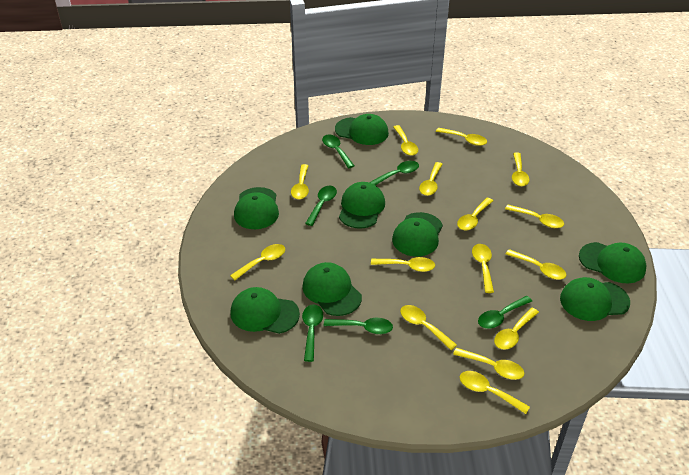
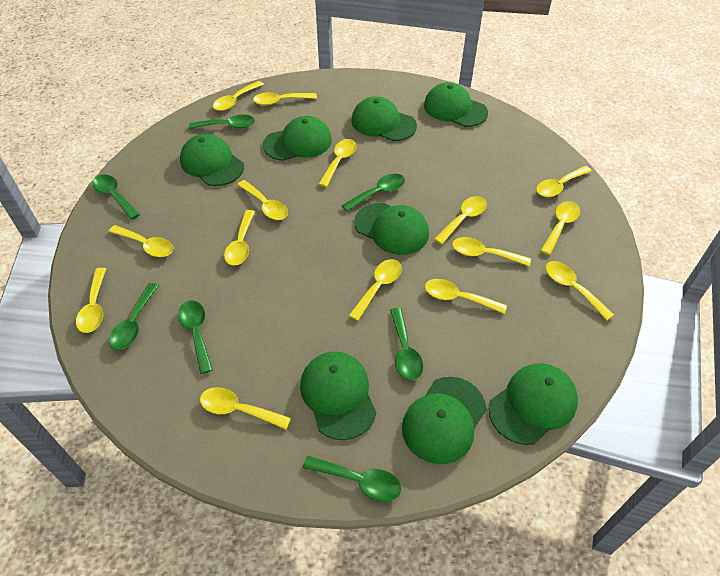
green spoon: [302,304,323,362] [305,186,337,226] [322,135,354,168] [324,318,393,334] [369,161,419,185] [478,296,532,329] = 6 -> [93,174,140,220] [109,283,159,350] [178,300,213,374] [189,115,255,129] [303,456,401,501] [341,174,405,211] [390,308,423,380] = 7

